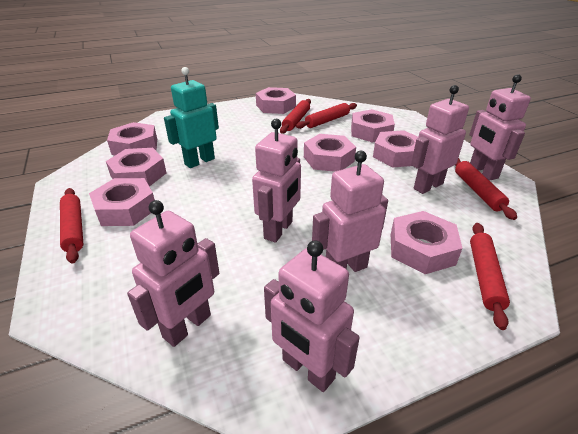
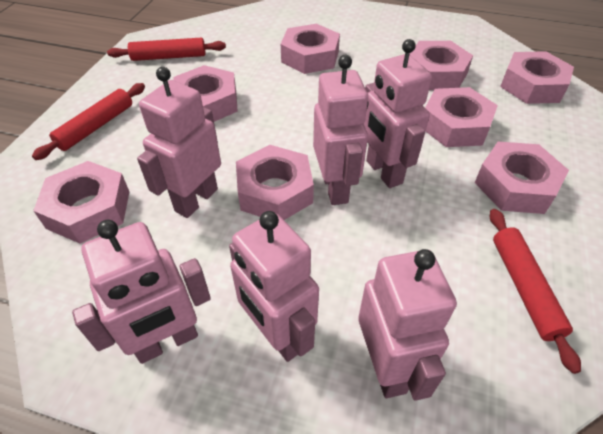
red rolling pin: [60,188,83,264] [280,99,311,134] [296,103,357,129] [455,158,517,220] [470,223,510,330] = 5 -> [32,83,145,160] [107,38,226,61] [490,209,581,374] = 3
turquoise robot: [164,67,219,168] = 1 -> none = 0

